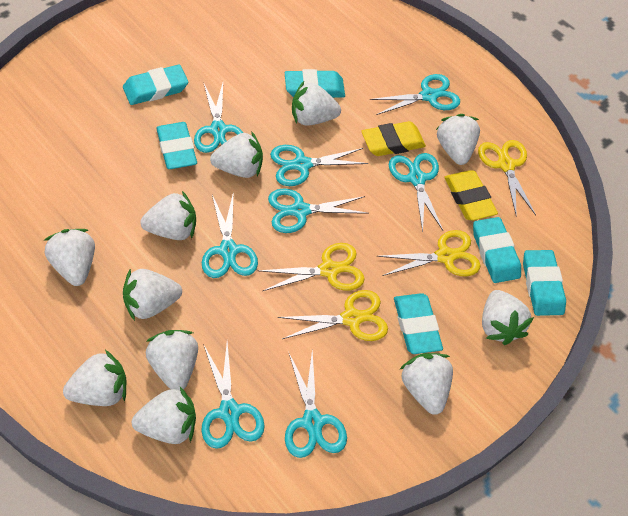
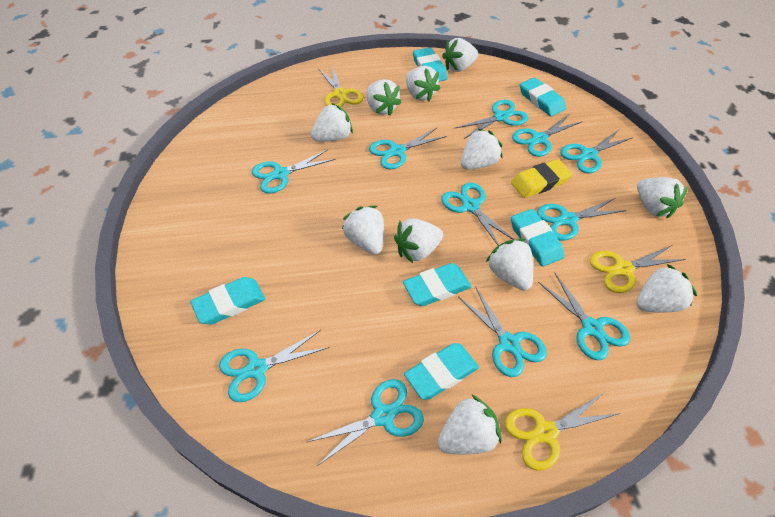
turquoise scissors: [194,82,243,153] [201,342,265,449] [202,191,258,278] [268,188,369,233] [270,145,368,186] [285,350,347,458] [369,74,460,115] [389,153,443,232] = 8 -> [219,330,329,402] [252,149,336,194] [307,379,424,466] [369,127,447,169] [441,182,514,246] [454,100,528,139] [458,286,547,377] [512,114,583,157] [537,198,627,241] [538,273,630,360] [560,130,633,173] = 11
yellow eraser: [361,121,426,156] [444,171,498,220] = 2 -> [511,159,572,198] = 1
yellow scissors: [258,243,365,291] [278,290,388,341] [377,230,481,276] [478,140,536,217] = 4 -> [318,64,363,107] [505,392,620,471] [590,245,686,293] = 3

